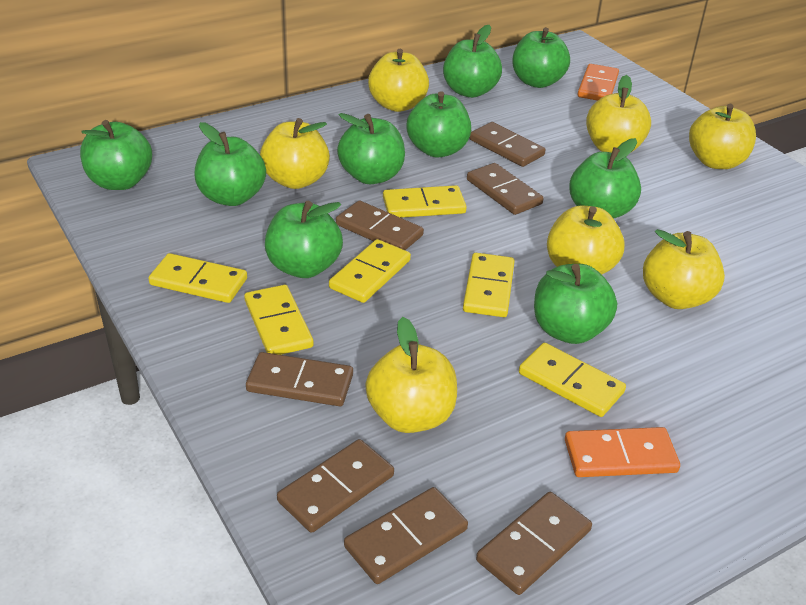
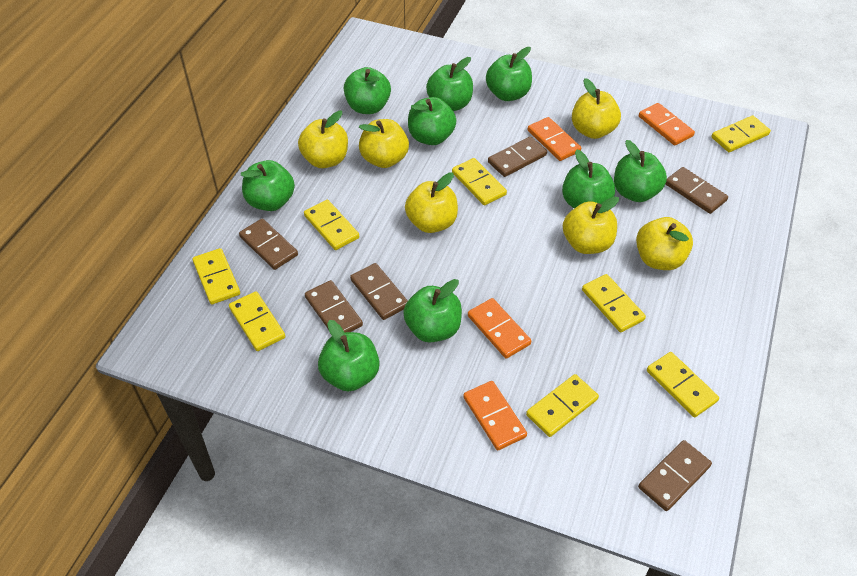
brown domino: [246,352,353,406] [277,439,394,533] [336,200,424,250] [344,487,468,584] [467,163,544,215] [469,122,546,167] [476,492,592,595] = 7 -> [239,219,298,270] [305,280,363,332] [350,263,408,320] [488,136,547,177] [638,440,712,511] [666,167,728,214] = 6
orange domino: [565,427,680,477] [578,64,619,101] = 2 -> [463,381,527,450] [468,298,531,359] [528,117,581,161] [639,103,695,145] = 4
yellow apple: [260,118,330,189] [365,317,457,433] [368,49,429,112] [547,206,625,275] [586,75,651,153] [643,229,725,309] [689,104,756,169] = 7 -> [298,111,348,168] [359,119,409,168] [405,172,458,233] [563,196,619,254] [572,78,621,139] [636,217,693,270] = 6
yellow domino: [148,253,247,303] [244,285,313,355] [329,239,411,303] [383,185,467,218] [463,253,515,317] [519,343,626,417] = 6 -> [193,248,240,304] [229,291,285,351] [304,200,359,250] [452,158,507,205] [526,374,599,437] [582,274,646,332] [647,352,719,417] [711,115,771,152] = 8

